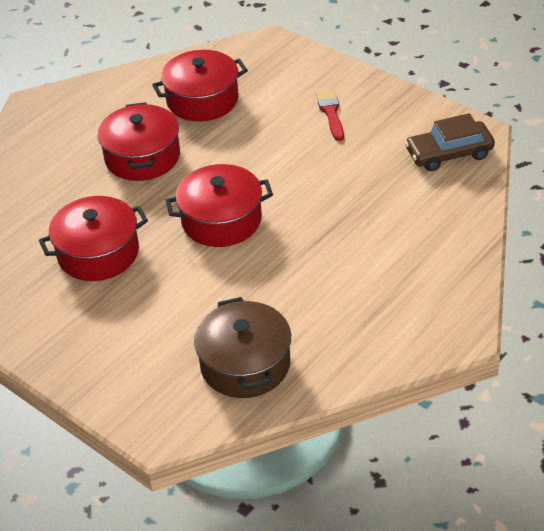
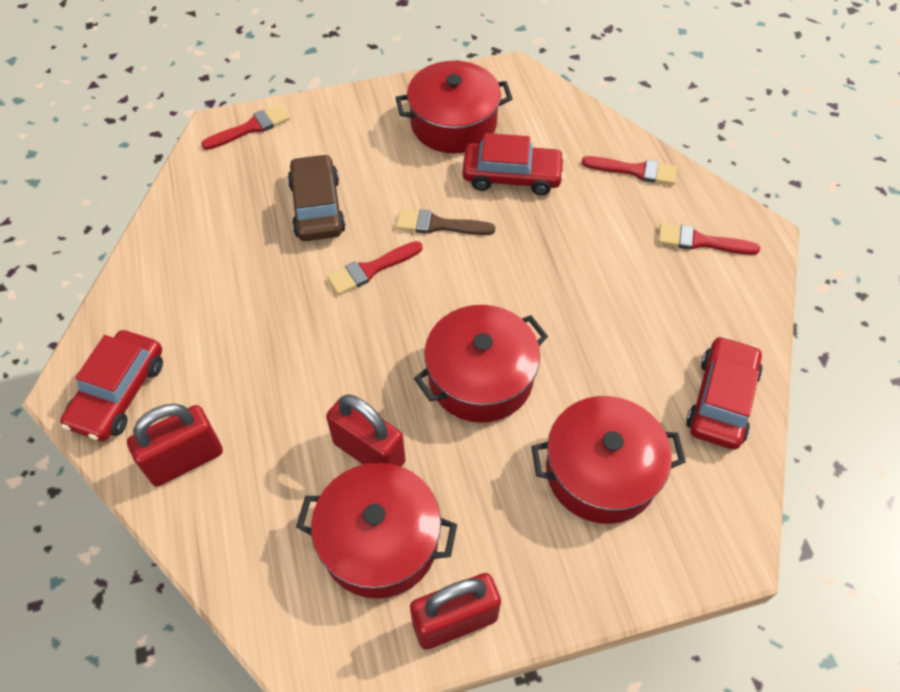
brown brush: none = 0 -> [396,209,495,235] = 1
brown pot: [194,297,291,398] = 1 -> none = 0
red brush: [316,89,344,141] = 1 -> [201,105,290,150] [327,241,423,295] [582,156,677,185] [658,223,760,255] = 4
red car: none = 0 -> [60,330,163,441] [462,133,565,195] [686,336,763,450] = 3
red padlock: none = 0 -> [127,404,223,487] [326,394,406,467] [410,573,501,650] = 3

